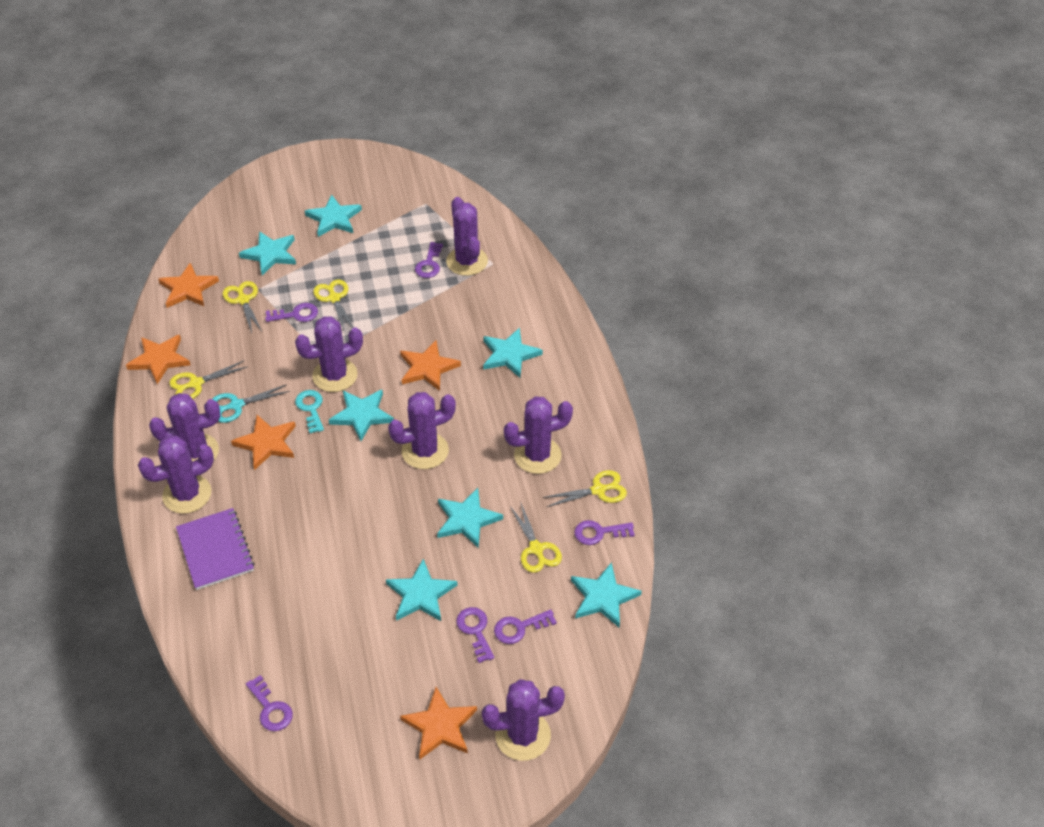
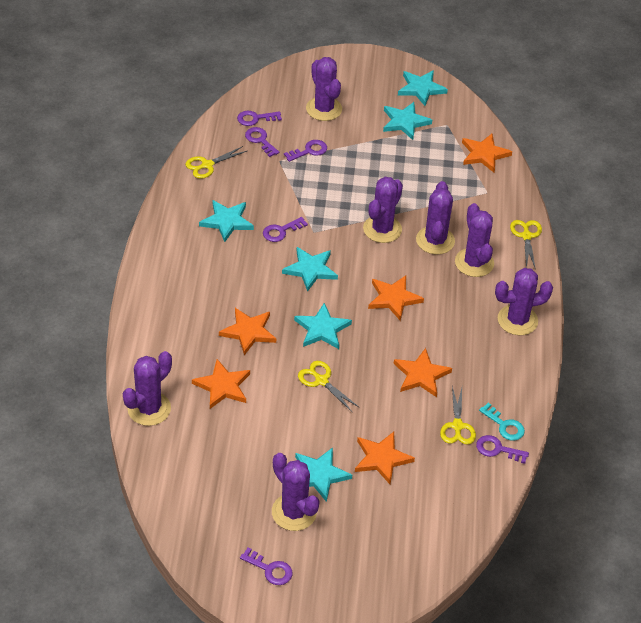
orange star: [126,335,191,384] [158,263,219,308] [231,415,296,470] [400,341,461,391] [400,687,477,760] = 5 -> [192,359,250,409] [219,308,276,355] [355,432,415,484] [368,275,424,321] [394,348,452,397] [462,134,512,173] = 6
purple notebook: [176,508,255,590] = 1 -> none = 0
turquoise scissors: [212,384,290,423] = 1 -> none = 0
turquoise star: [239,231,296,275] [305,195,362,237] [329,390,394,441] [386,559,458,621] [437,488,503,548] [483,328,543,378] [571,562,642,627] = 7 -> [199,200,254,242] [282,247,338,292] [294,303,352,349] [295,447,352,502] [383,102,432,140] [398,70,448,106] = 6
yellow scissors: [169,360,248,399] [223,281,262,333] [313,279,353,332] [510,503,562,573] [543,470,627,507] = 5 -> [185,146,247,179] [298,361,360,412] [440,386,476,445] [510,220,542,270] = 4

